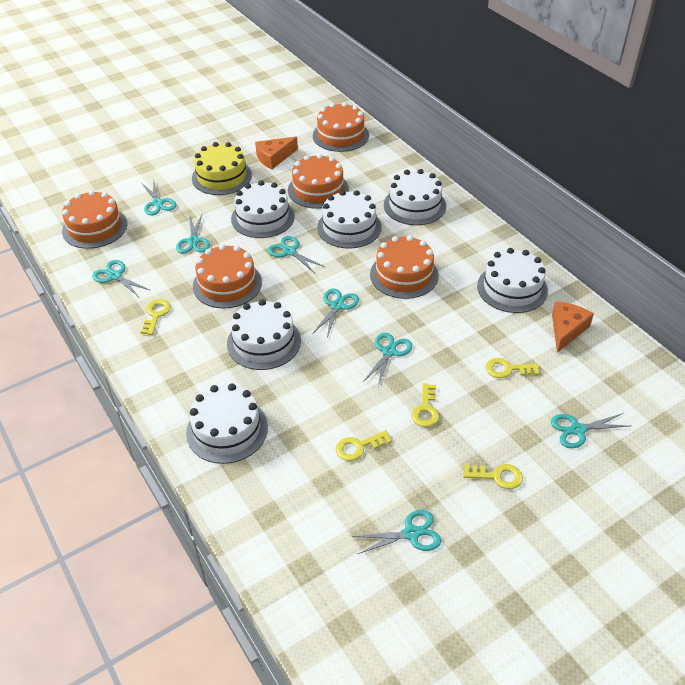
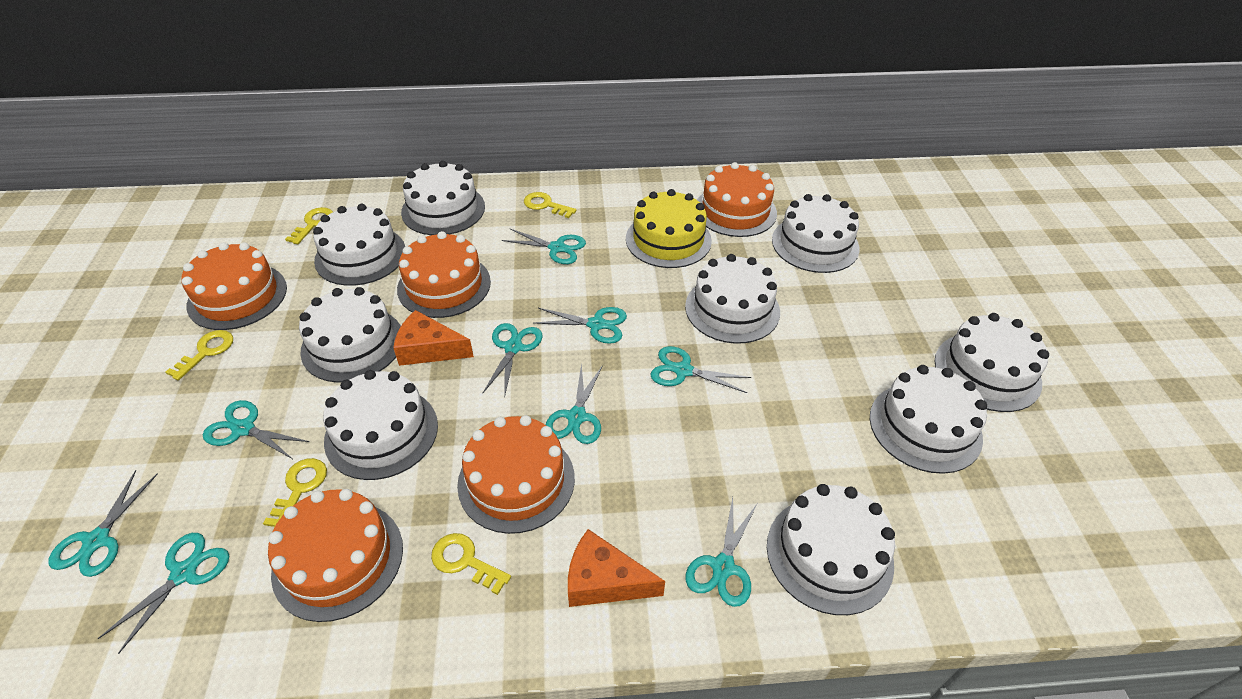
turquoise scissors: [92,260,150,297] [142,179,176,215] [176,213,210,253] [268,236,325,273] [312,289,359,337] [352,510,441,554] [363,333,412,387] [551,413,629,448] = 8 -> [49,470,158,577] [98,533,229,654] [203,400,309,459] [483,323,543,398] [502,228,586,264] [534,307,627,344] [546,363,603,444] [650,346,751,393] [686,497,758,607] = 9
white cake: [186,383,268,464] [227,299,301,370] [231,180,295,238] [317,190,381,249] [384,169,446,225] [477,248,548,313] = 6 -> [299,287,401,383] [313,204,405,286] [323,370,438,480] [401,161,485,235] [685,254,780,344] [767,484,895,615] [772,194,859,273] [870,365,987,474] [935,313,1049,412] = 9

